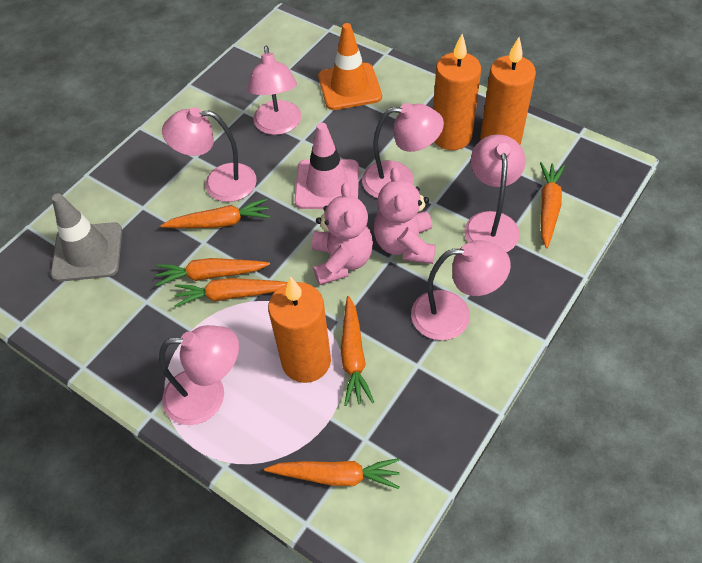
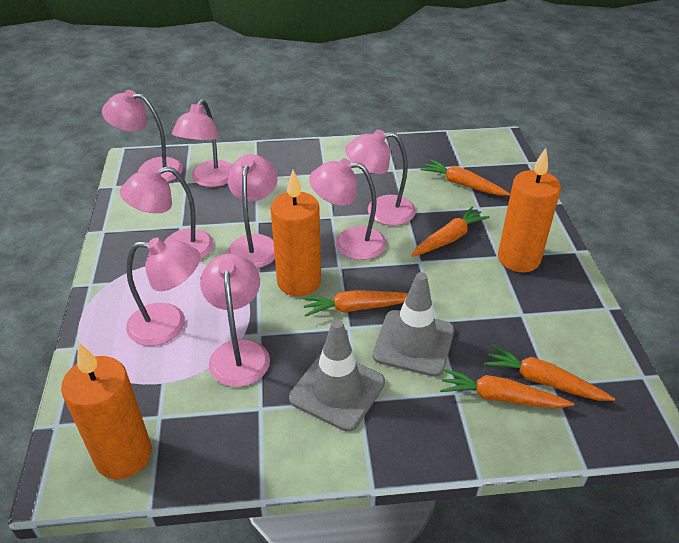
grey traffic cone: [51,194,122,282] = 1 -> [289,319,385,432] [372,272,454,377] = 2
orange carrot: [156,258,270,287] [160,198,270,228] [174,278,288,307] [264,458,400,489] [341,296,374,406] [540,162,565,248] = 6 -> [302,290,408,317] [411,207,490,257] [420,159,510,196] [440,369,574,408] [484,344,615,401] = 5
orange traffic cone: [318,23,382,110] = 1 -> none = 0
pink lamp: [159,325,239,425] [162,107,257,202] [248,46,301,135] [362,103,444,198] [411,240,511,340] [464,135,526,252] = 6 -> [102,90,183,182] [120,166,214,259] [126,238,200,346] [172,99,233,187] [200,253,270,387] [227,154,278,268] [309,158,386,260] [345,130,416,225] = 8
pink teddy bear: [312,183,373,285] [374,167,436,264] = 2 -> none = 0
pink traffic cone: [294,123,359,209] = 1 -> none = 0

